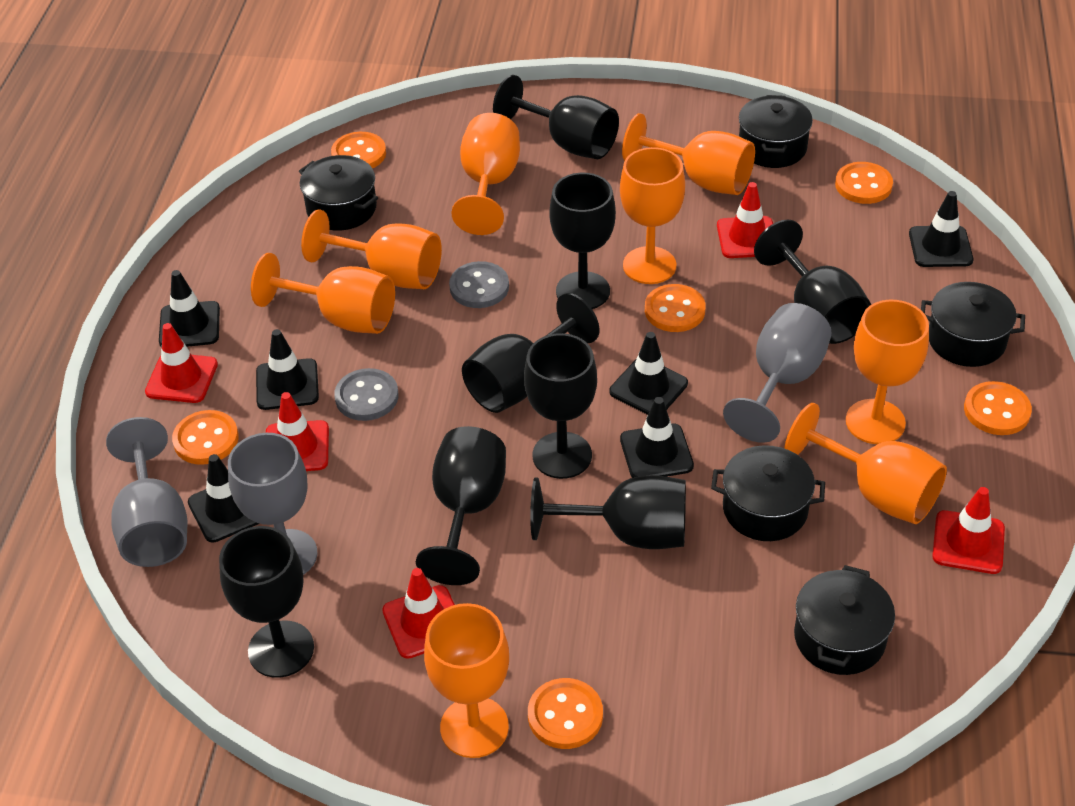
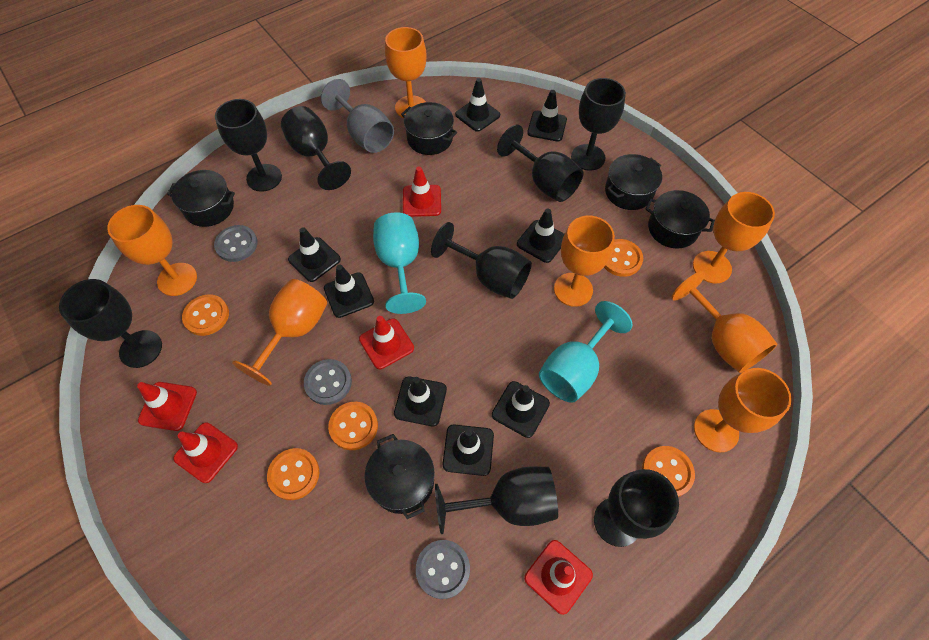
black traffic cone: [159,270,220,347] [188,454,260,543] [256,329,319,410] [609,332,688,415] [620,397,694,478] [909,191,973,267] = 6 -> [288,227,341,282] [324,265,374,318] [394,377,447,426] [443,424,494,476] [455,78,500,132] [492,381,550,438] [517,208,565,263] [527,90,567,141] = 8
grey button: [334,368,398,421] [449,261,509,308] = 2 -> [214,225,258,262] [304,359,352,405] [416,540,470,599] = 3
grey goblet: [106,417,187,567] [228,433,317,575] [723,303,832,443] = 3 -> [321,79,394,153] = 1
orange button: [172,410,239,465] [331,132,386,168] [528,678,603,749] [645,284,706,332] [835,162,893,204] [964,381,1032,435] = 6 -> [182,294,229,336] [267,448,319,500] [328,402,378,450] [604,239,643,277] [642,446,695,497] = 5
orange goblet: [251,253,395,334] [301,210,442,289] [424,603,509,758] [451,113,520,235] [620,147,685,284] [622,113,755,195] [784,403,947,524] [846,300,929,444] = 8 -> [107,205,197,296] [232,279,327,386] [385,27,427,118] [554,216,615,307] [671,271,777,373] [693,192,775,284] [694,368,792,452] = 7
turquoise goblet: none = 0 -> [373,212,426,314] [539,301,633,403] = 2

